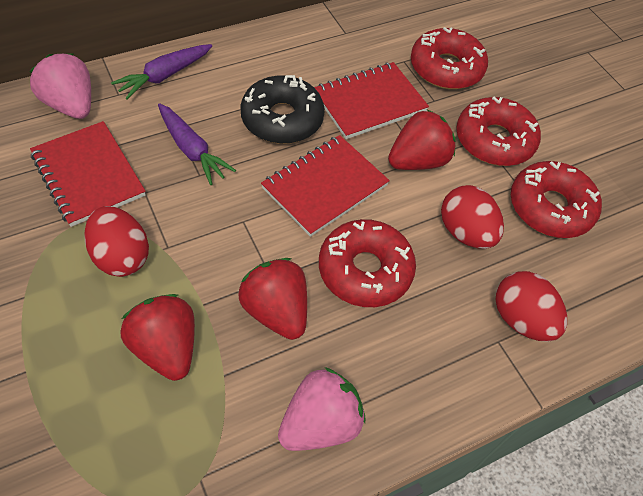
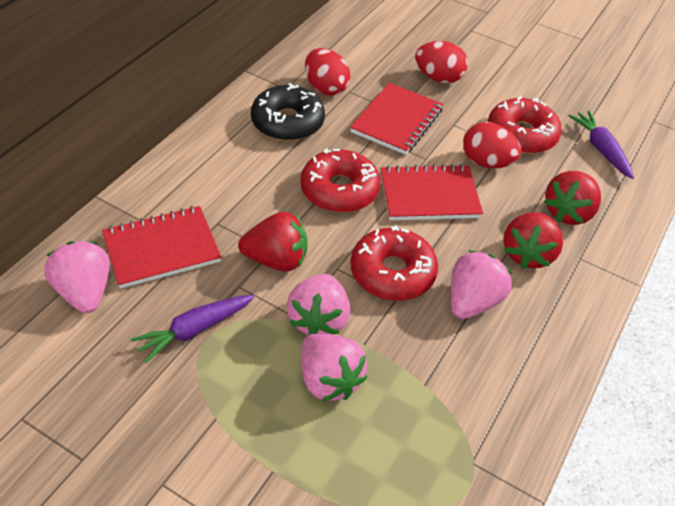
pink strawberry: [29,53,91,119] [278,367,365,451] = 2 -> [44,241,110,313] [287,274,350,335] [301,334,367,401] [451,250,512,319] = 4
red donut: [319,219,416,307] [411,27,488,89] [456,97,541,166] [511,161,602,238] = 4 -> [301,148,381,213] [351,225,438,301] [488,96,562,154] = 3

